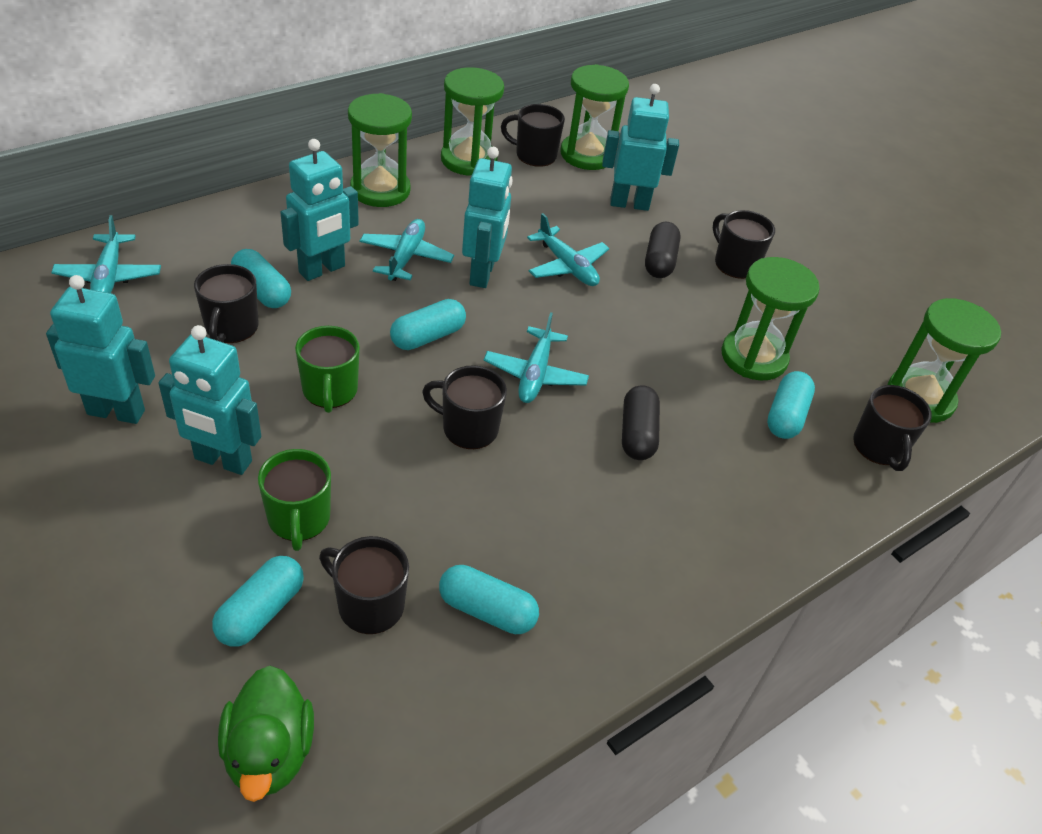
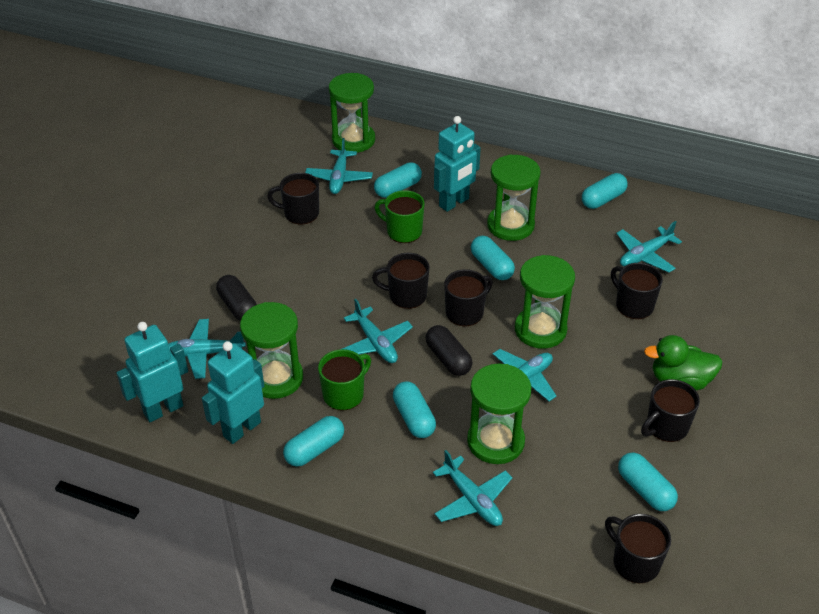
turquoise capsule: [212,556,304,646] [231,249,291,308] [390,299,466,350] [439,565,539,634] [767,371,815,439] = 5 -> [283,416,344,466] [374,162,422,198] [393,382,436,438] [471,236,515,280] [582,173,628,209] [618,452,678,511] = 6
turquoise plane: [51,215,161,293] [359,219,454,281] [484,312,589,403] [527,213,609,286] = 4 -> [168,319,246,379] [305,138,373,194] [342,299,413,363] [433,450,512,526] [493,349,556,401] [616,221,682,273] = 6
turquoise robot: [46,275,155,424] [158,325,261,475] [280,139,359,281] [462,147,513,288] [602,84,679,211] = 5 -> [116,322,188,422] [202,341,264,444] [434,116,481,212] = 3

